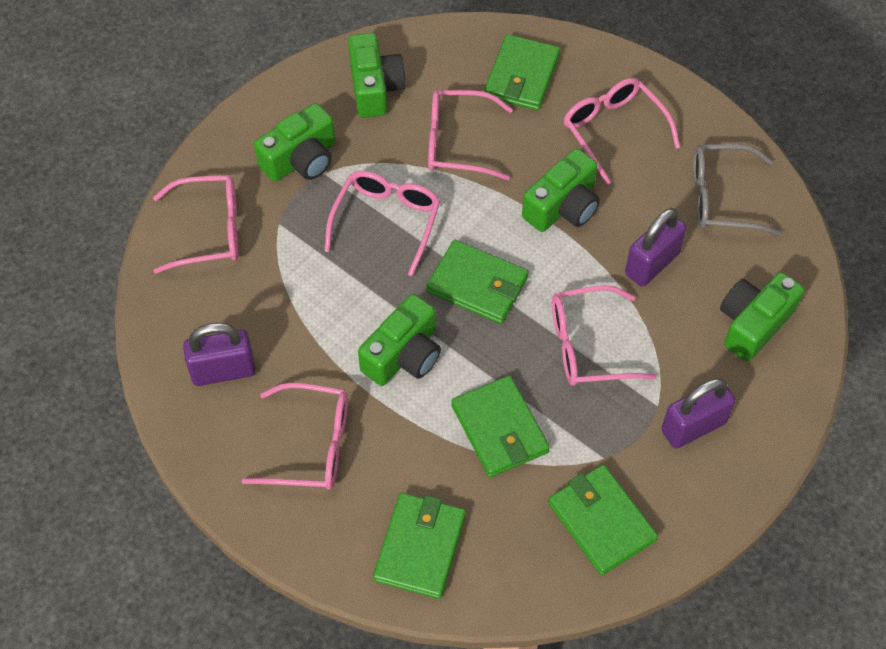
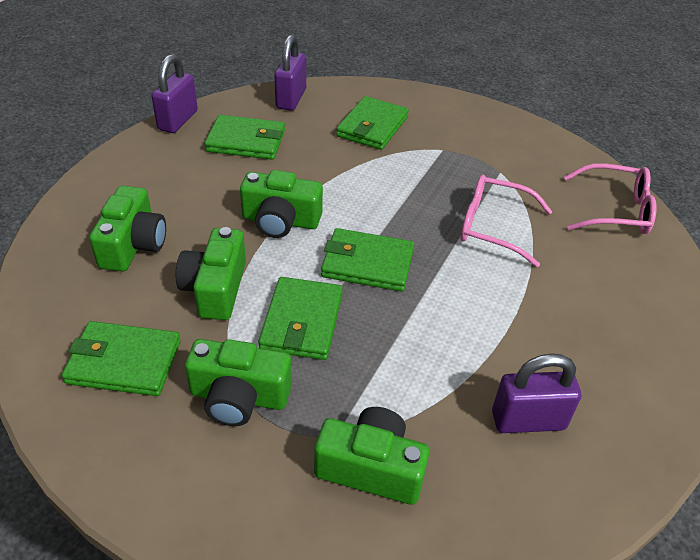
grey glasses: [693,144,783,236] = 1 -> none = 0
pink glasses: [153,175,238,274] [241,383,348,490] [325,171,440,276] [428,90,513,180] [552,285,657,386] [564,78,680,185] = 6 -> [460,175,552,267] [564,163,657,234] = 2

